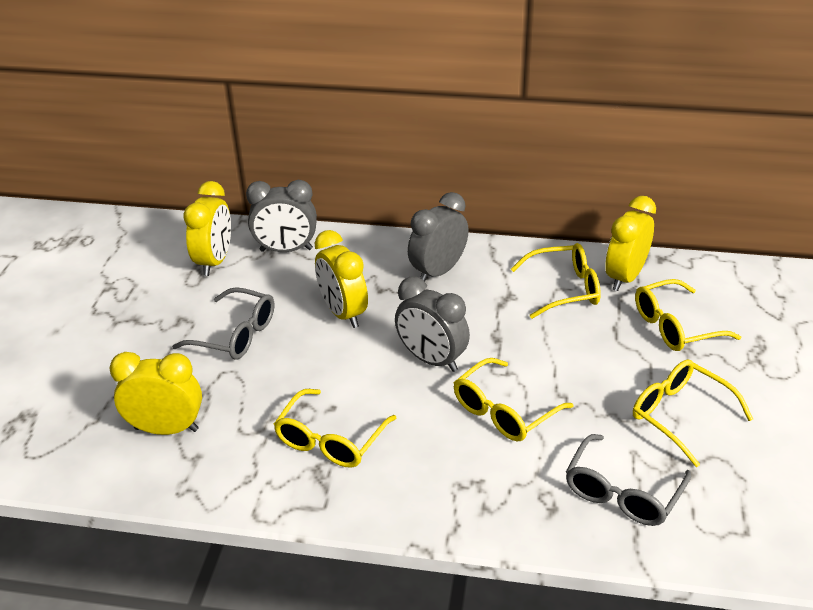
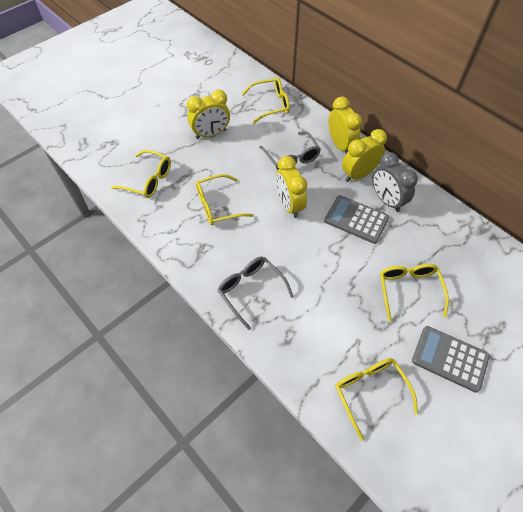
grey calculator: none = 0 -> [324,195,389,244] [412,326,490,393] = 2
grey clock: [246,180,317,252] [395,277,470,372] [408,192,469,282] = 3 -> [372,152,418,212] = 1

